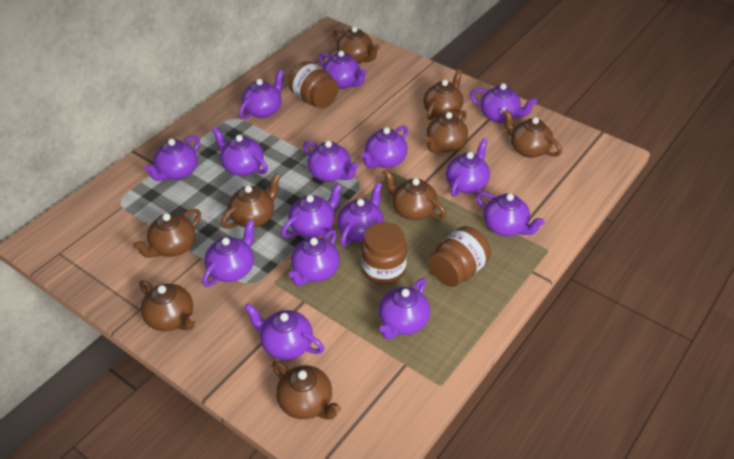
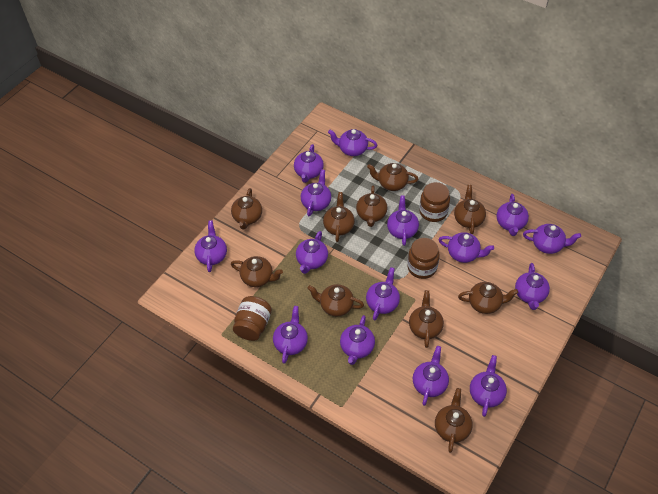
brown teapot: [133,209,201,258] [139,280,195,331] [221,173,281,229] [272,361,341,420] [333,26,380,63] [383,169,446,220] [423,69,463,120] [426,110,468,153] [503,109,562,158] = 9 -> [231,188,262,230] [231,256,283,287] [307,284,364,317] [323,192,355,242] [356,185,387,227] [367,163,418,191] [409,290,444,348] [435,388,473,453] [454,185,486,234] [458,282,518,314] = 10

